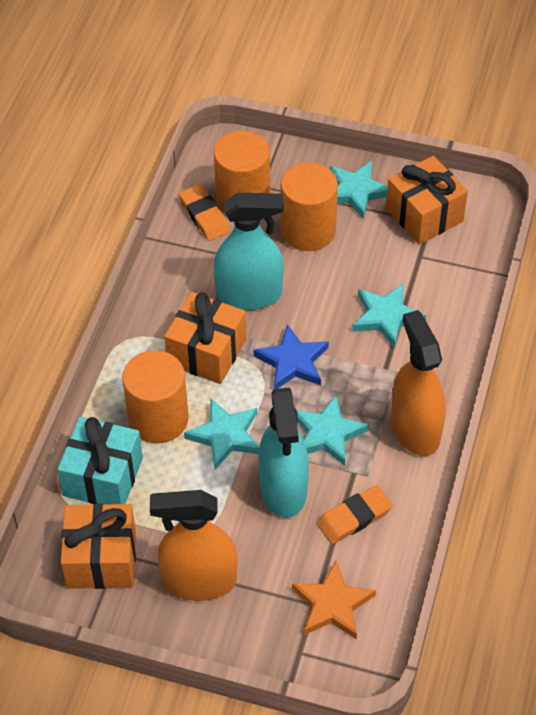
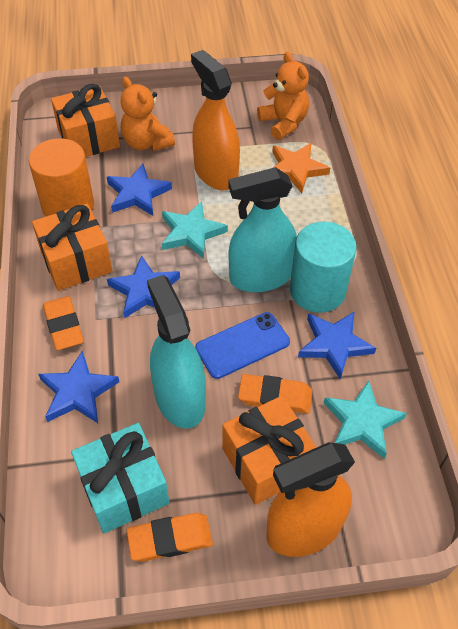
blue phone: none = 0 -> [195,312,290,379] = 1
blue star: [254,324,329,389] = 1 -> [38,351,119,423] [107,164,172,216] [107,255,180,318] [298,311,376,379] = 4
orange cylinder: [122,350,189,444] [214,131,270,213] [281,162,338,251] = 3 -> [29,138,94,217] = 1
orange eraser: [179,184,230,241] [317,485,393,544] = 2 -> [43,296,84,350] [127,513,213,562] [238,374,312,414] = 3
orange teddy bear: none = 0 -> [121,77,175,151] [257,52,309,140] = 2
turquoise cylinder: none = 0 -> [290,222,356,313] = 1
turquoise star: [184,399,260,470] [297,395,369,466] [330,161,388,219] [352,283,426,348] = 4 -> [162,201,228,259] [324,380,407,459] = 2

